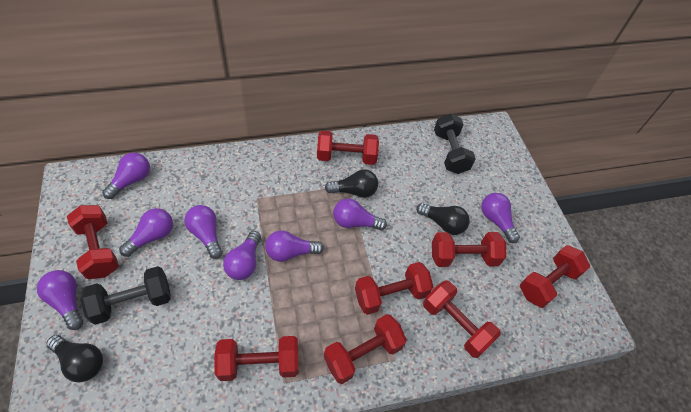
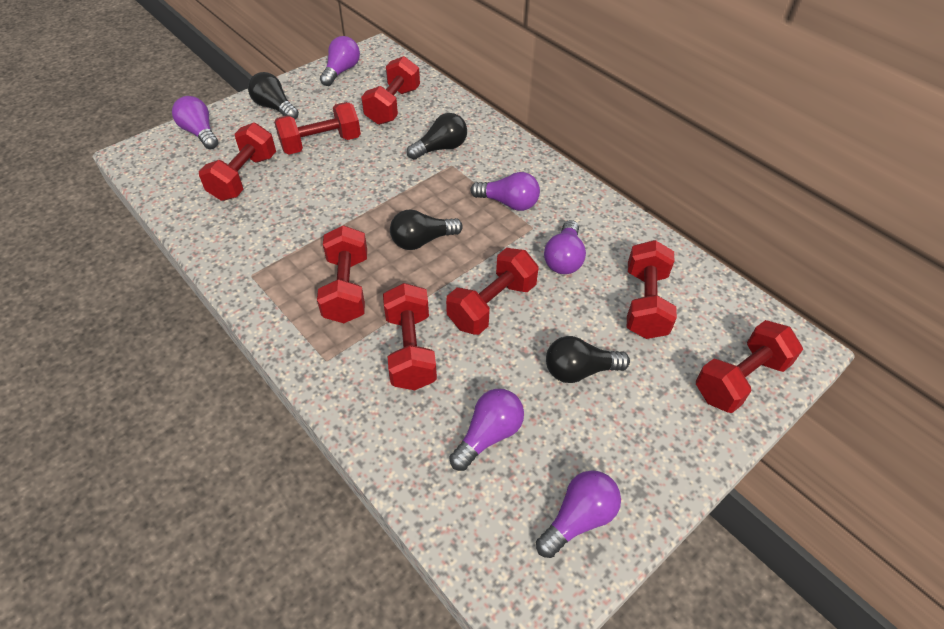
black dumbbell: [80,266,171,325] [434,114,476,174] = 2 -> none = 0
black light bulb: [46,335,103,382] [325,169,378,198] [416,203,470,235] = 3 -> [248,72,299,119] [390,209,463,250] [407,113,467,160] [546,336,630,383] = 4
purple light bulb: [37,270,83,330] [102,152,150,199] [119,208,173,257] [184,205,223,259] [223,231,261,280] [265,231,324,262] [333,199,387,231] [481,193,520,243] = 8 -> [172,96,218,149] [320,36,360,86] [449,389,524,471] [470,172,540,211] [536,470,621,558] [544,220,586,274] = 6

